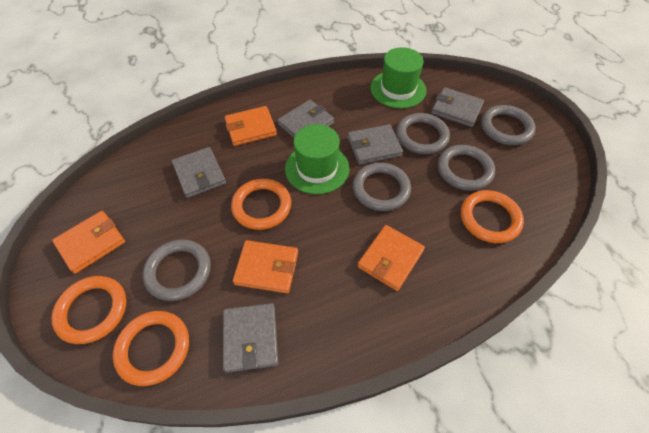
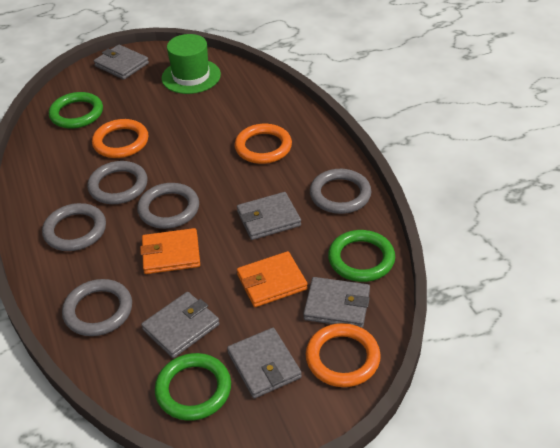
green hat: [285,124,349,194] [370,47,426,109] = 2 -> [162,34,221,94] = 1
green ring: none = 0 -> [49,92,103,129] [155,353,231,421] [328,230,395,282] = 3
orange ring: [51,276,126,344] [113,311,189,386] [231,179,291,230] [461,190,524,243] = 4 -> [92,119,148,158] [235,124,292,164] [305,323,381,387] = 3
orange wallet: [52,211,125,274] [225,106,277,146] [233,240,298,293] [358,225,425,291] = 4 -> [140,228,200,274] [237,251,308,307] = 2

